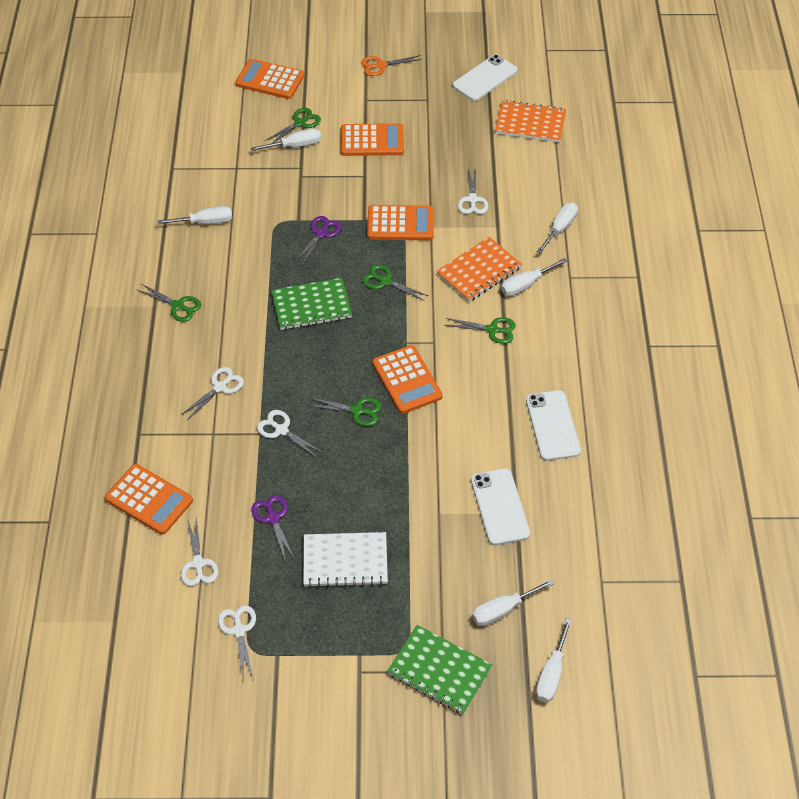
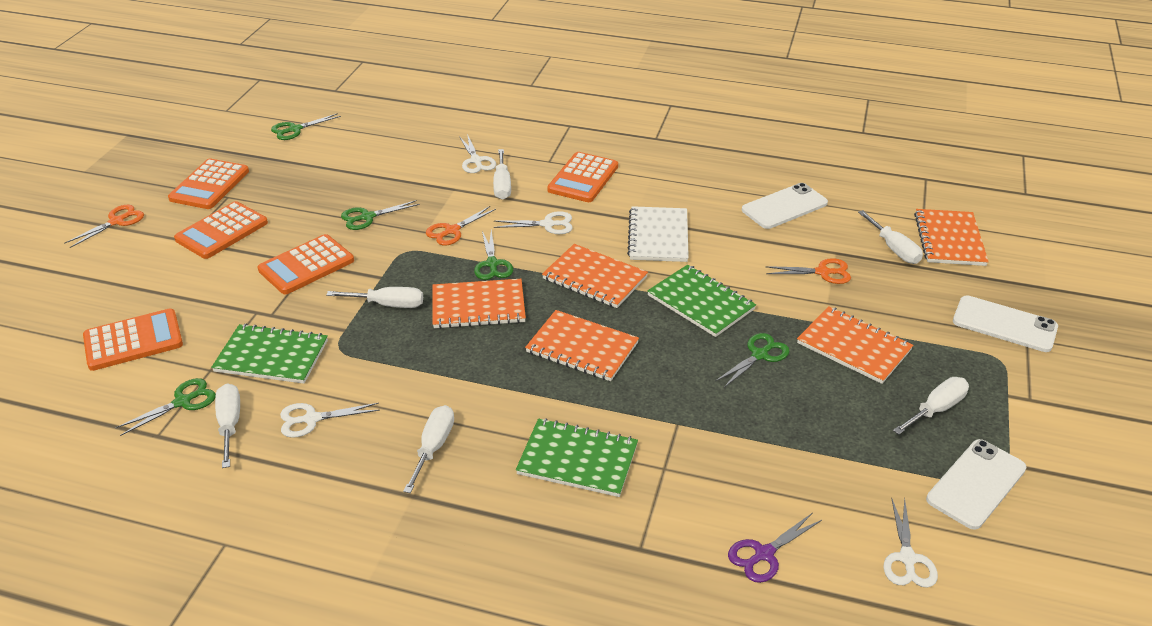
green notebook: [271,278,352,330] [387,625,492,714] = 2 -> [211,324,328,384] [516,418,638,497] [647,265,756,337] = 3
orange notebook: [437,237,522,302] [495,100,566,143] = 2 -> [432,279,526,329] [525,310,639,381] [542,244,648,308] [797,306,913,384] [914,209,989,266] = 5
orange scissors: [361,55,422,76] = 1 -> [64,205,144,248] [426,206,496,245] [765,258,851,284] = 3
purple scissors: [251,495,295,562] [295,216,341,265] = 2 -> [728,513,823,583] = 1
white scissors: [181,367,244,420] [181,517,218,586] [218,605,256,682] [257,410,323,458] [458,167,489,214] = 5 -> [280,403,380,438] [459,134,496,173] [494,211,573,234] [884,498,938,588] = 4

